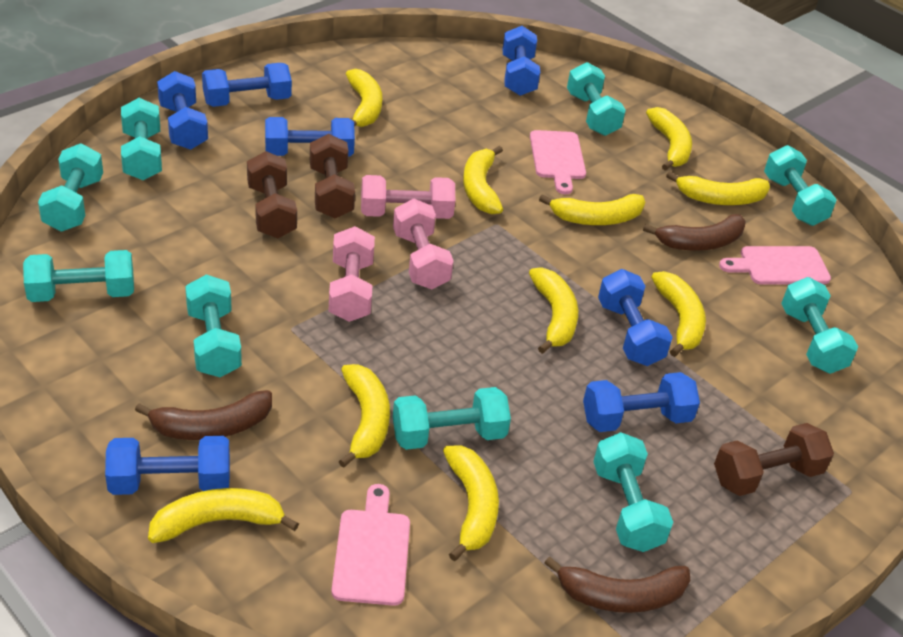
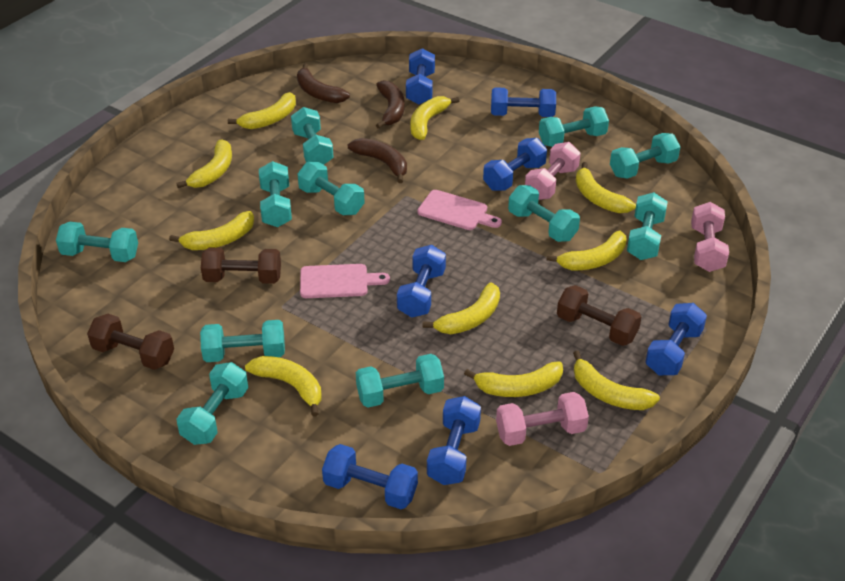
pink cutting board: [331,484,410,606] [530,130,586,194] [719,246,831,285] = 3 -> [300,264,390,298] [417,190,502,230] = 2
turquoise dumbbell: [23,250,134,302] [38,143,103,232] [121,98,162,180] [185,274,242,377] [393,387,511,450] [567,62,626,136] [593,432,673,552] [764,145,837,226] [781,277,858,374] = 9 -> [56,222,138,262] [176,362,248,445] [200,320,285,362] [259,161,292,227] [291,107,334,165] [298,162,365,215] [356,354,444,407] [508,185,580,242] [539,107,609,147] [610,133,681,179] [627,192,668,260] = 11

